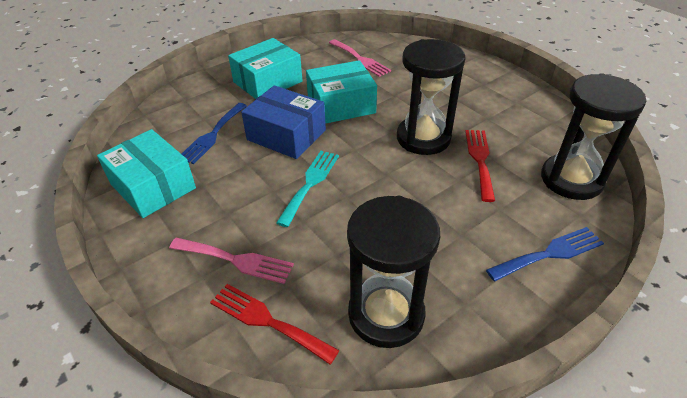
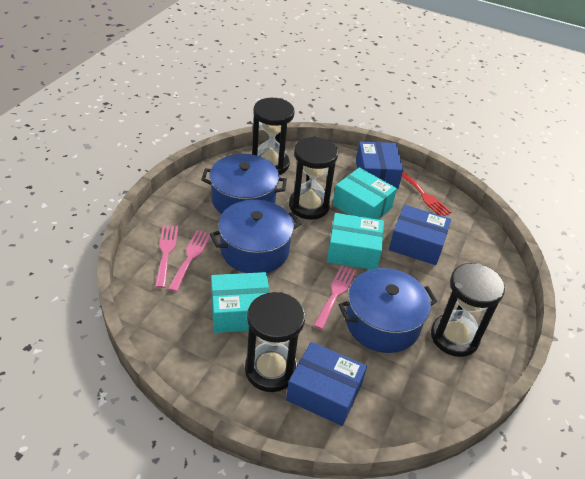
black hourglass: [347,196,440,348] [397,39,466,155] [541,73,646,200] = 3 -> [245,292,305,392] [252,98,294,175] [289,137,338,220] [431,263,505,357] = 4
blue box: [241,85,326,159] = 1 -> [286,342,367,426] [356,142,403,189] [389,205,451,265] = 3
blue fork: [182,103,247,164] [486,227,604,281] = 2 -> none = 0
blue pot: none = 0 -> [201,154,287,214] [210,200,301,273] [339,268,437,353] = 3
pink fork: [169,238,294,284] [329,39,391,77] = 2 -> [155,226,178,288] [168,230,210,292] [313,265,356,330] = 3
red fork: [210,284,339,364] [465,130,495,202] = 2 -> [402,171,452,216] = 1
turquoise fork: [276,151,339,227] = 1 -> none = 0

